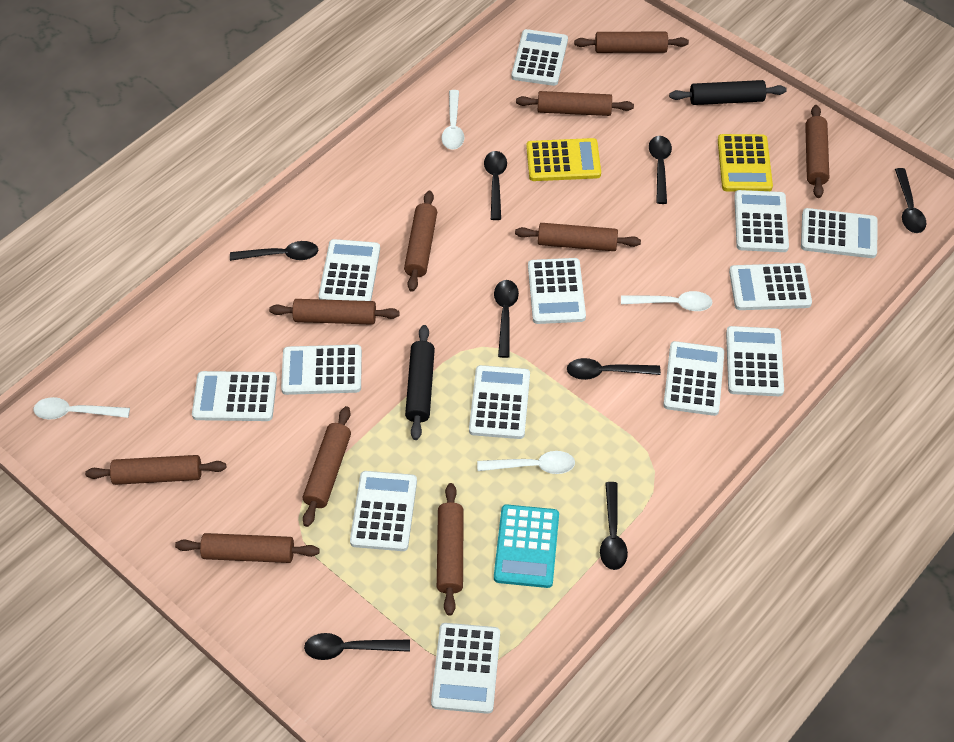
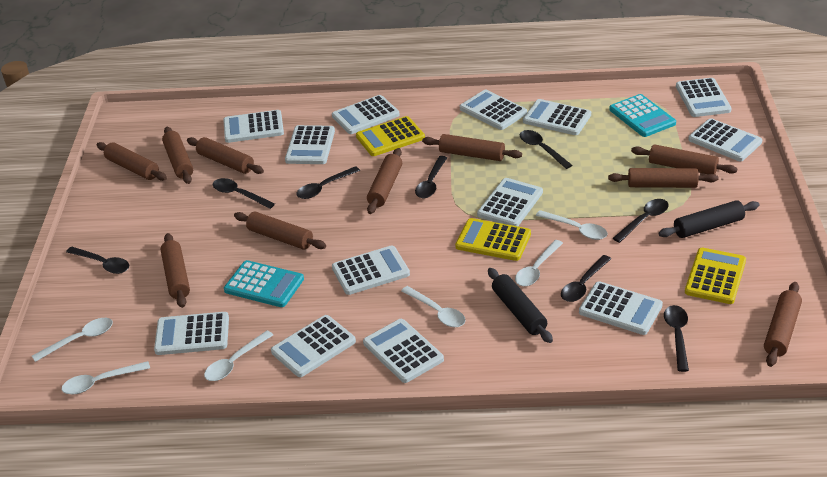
turquoise calculator: [494,505,559,588] = 1 -> [224,260,304,307] [609,94,676,137] = 2
white spoon: [33,397,130,420] [441,90,464,150] [477,451,575,474] [621,291,713,311] = 4 -> [32,318,113,362] [62,361,150,395] [204,330,273,381] [401,286,465,327] [515,240,563,286] [536,210,608,240] = 6
yellow calculator: [526,138,601,181] [718,134,773,191] = 2 -> [356,116,425,156] [455,218,531,261] [685,248,746,304] = 3

